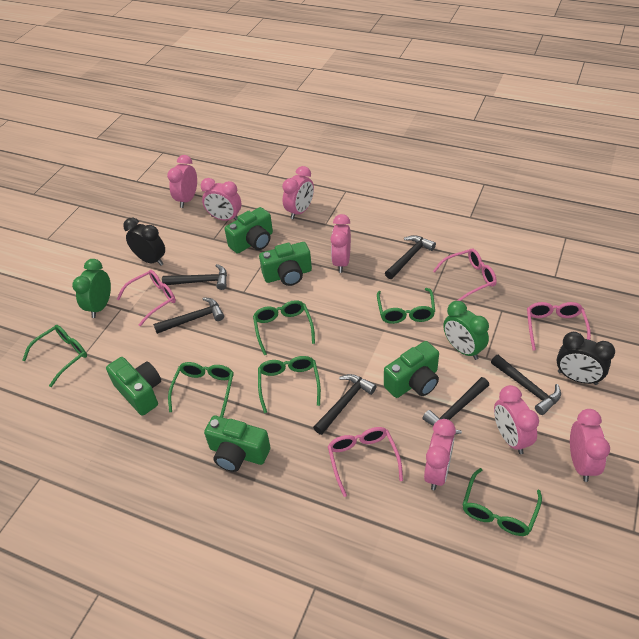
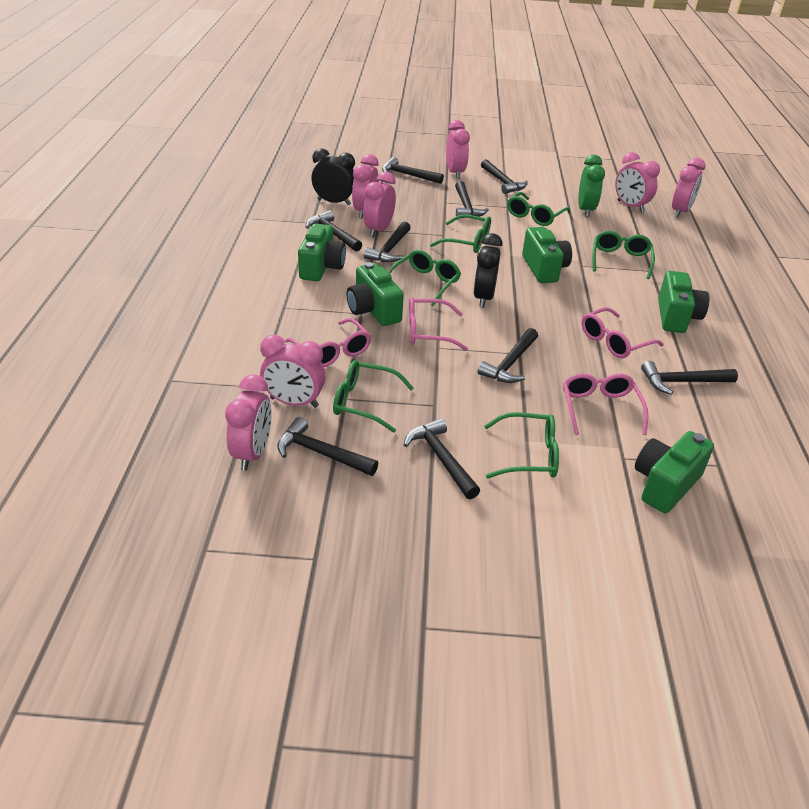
black hammer: [153,297,224,334] [162,264,227,290] [313,374,377,435] [385,235,436,279] [423,377,489,435] [491,355,561,415] = 6 -> [277,417,378,476] [306,210,362,252] [364,221,411,262] [382,157,444,184] [404,418,480,499] [455,181,489,217] [478,328,538,383] [481,159,528,194] [641,361,738,395] = 9
green clock: [72,259,111,318] [443,301,489,360] = 2 -> [578,155,605,217] = 1

